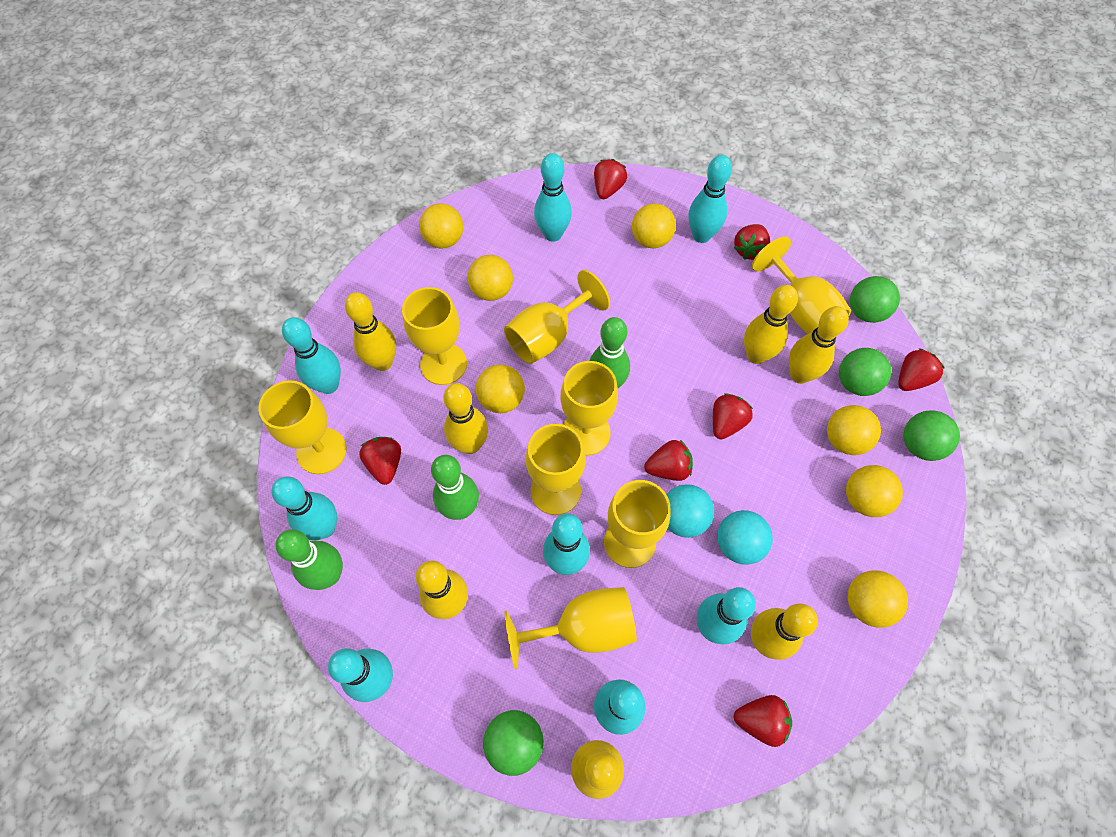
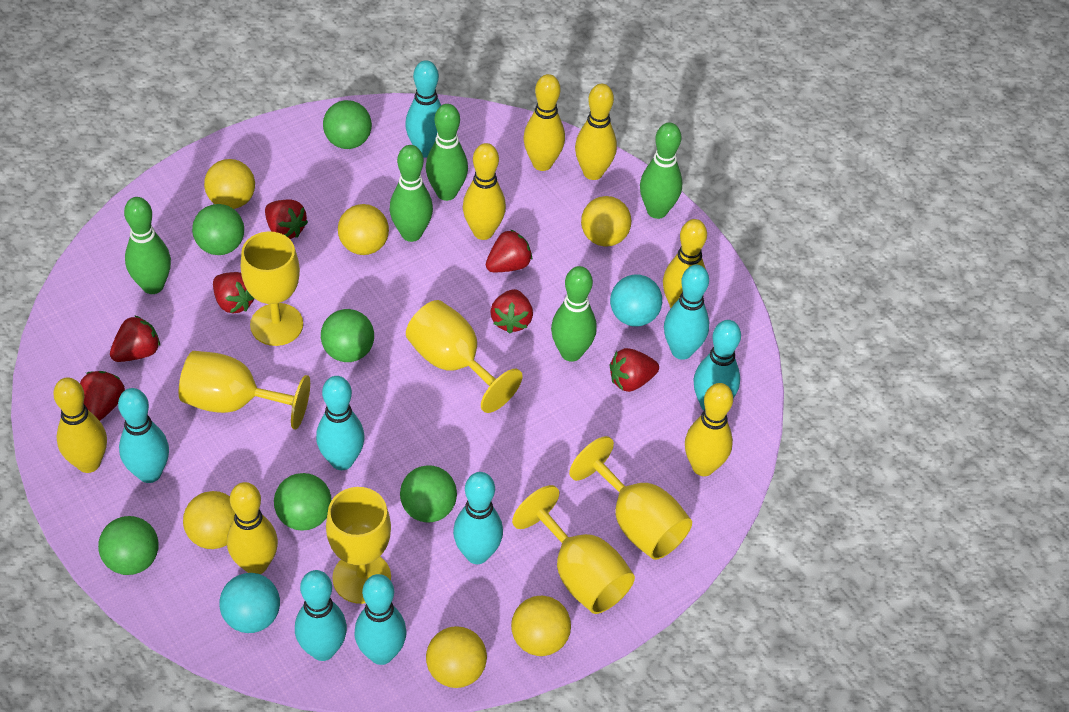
green ball: [483,710,544,776] [839,348,891,396] [850,276,900,323] [903,410,960,461] = 4 -> [98,516,159,575] [192,204,244,255] [274,473,332,531] [321,309,374,362] [323,100,372,149] [400,465,457,522] = 6
green bowling pin: [275,529,343,590] [431,455,479,520] [590,317,630,388] = 3 -> [124,197,171,294] [389,145,433,242] [426,104,468,201] [551,266,597,362] [640,123,682,219] = 5
yellow ball: [419,203,463,249] [468,255,513,301] [476,364,525,413] [632,203,676,248] [827,405,881,455] [846,465,903,517] [847,570,908,628] = 7 -> [183,491,235,549] [204,159,255,209] [338,204,389,255] [426,626,487,688] [511,596,571,656] [581,196,632,247] = 6
yellow goblet: [258,380,347,474] [402,287,467,385] [504,270,610,364] [504,587,637,669] [526,424,586,515] [560,361,618,456] [604,480,671,568] [752,236,851,334] = 8 -> [179,351,310,430] [241,231,303,346] [326,487,391,604] [406,300,523,413] [512,485,635,614] [569,436,692,560] = 6

